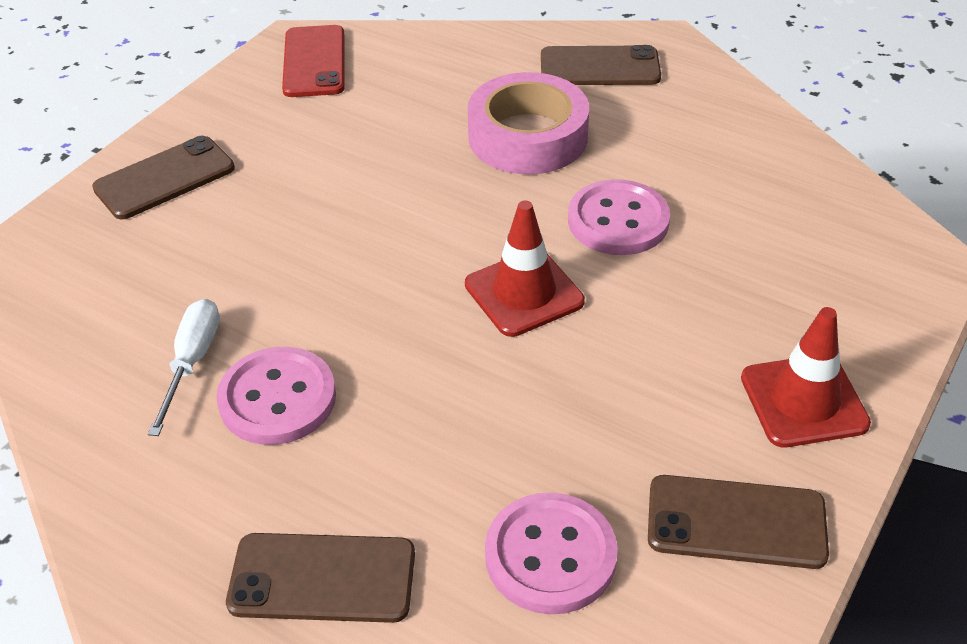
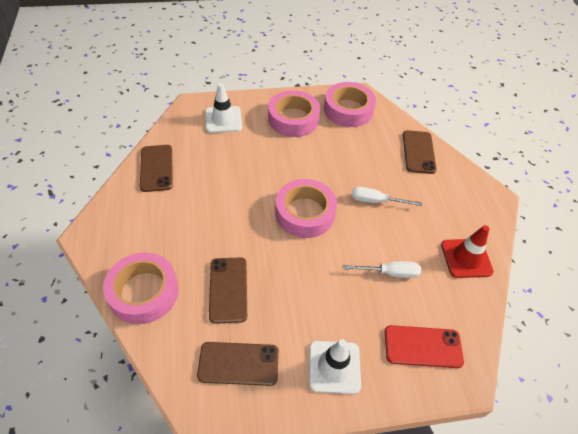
pink button: [216,347,336,445] [485,492,618,614] [568,179,670,255] = 3 -> none = 0
pink tape: [468,72,589,174] = 1 -> [103,252,179,324] [268,90,320,137] [276,179,337,238] [324,82,376,127] = 4
red traffic cone: [465,201,585,337] [741,307,871,447] = 2 -> [441,225,494,278] = 1
white screwdriver: [148,299,220,436] = 1 -> [343,261,421,278] [352,187,422,206] = 2
white traffic cone: none = 0 -> [205,83,242,133] [309,339,361,394] = 2

